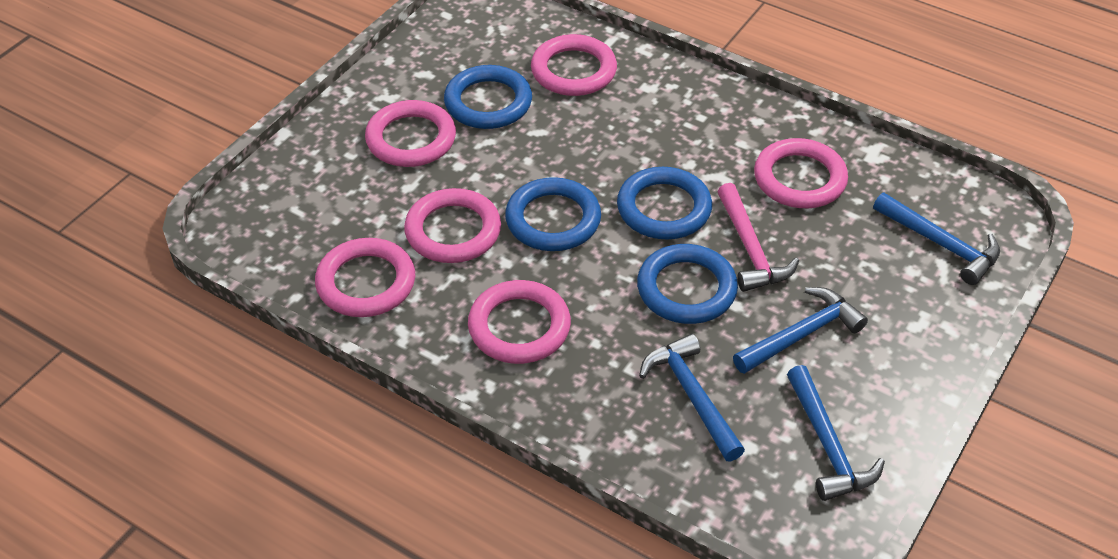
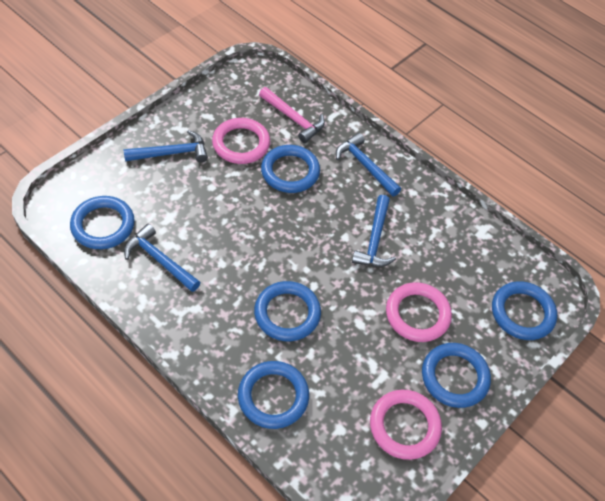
blue ring: [444,65,532,129] [505,177,601,251] [617,167,712,240] [637,244,738,324] = 4 -> [70,196,135,249] [238,361,309,429] [254,281,321,341] [261,145,320,193] [422,343,491,408] [492,281,557,340] = 6
pink ring: [315,238,415,317] [365,100,456,167] [404,188,501,263] [468,280,571,364] [531,34,617,96] [754,138,848,208] = 6 -> [212,118,270,164] [370,390,442,460] [386,282,452,342] = 3

